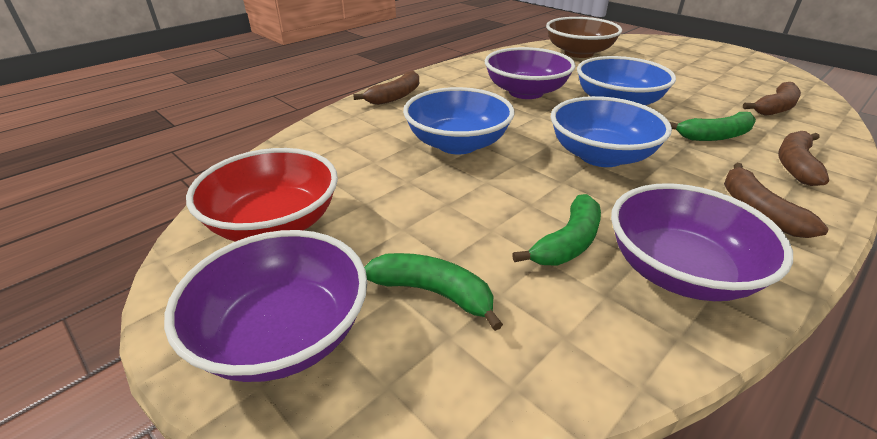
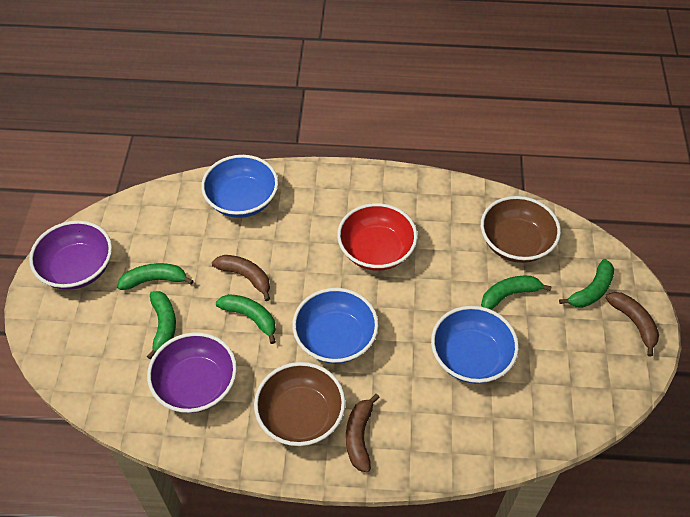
brown banana: [353,71,419,105] [724,163,829,238] [743,82,801,116] [778,131,829,186] = 4 -> [212,255,270,301] [346,394,380,472] [606,292,659,357] = 3
brown bowl: [546,17,622,58] = 1 -> [254,362,345,446] [481,196,561,263] = 2
green banana: [364,253,503,331] [512,194,601,266] [670,112,756,141] = 3 -> [117,263,194,290] [147,291,176,360] [216,294,276,344] [481,276,552,310] [559,259,614,308] = 5
purple bowl: [164,230,368,382] [485,47,575,99] [611,183,793,301] = 3 -> [29,220,112,290] [147,332,237,413] = 2

